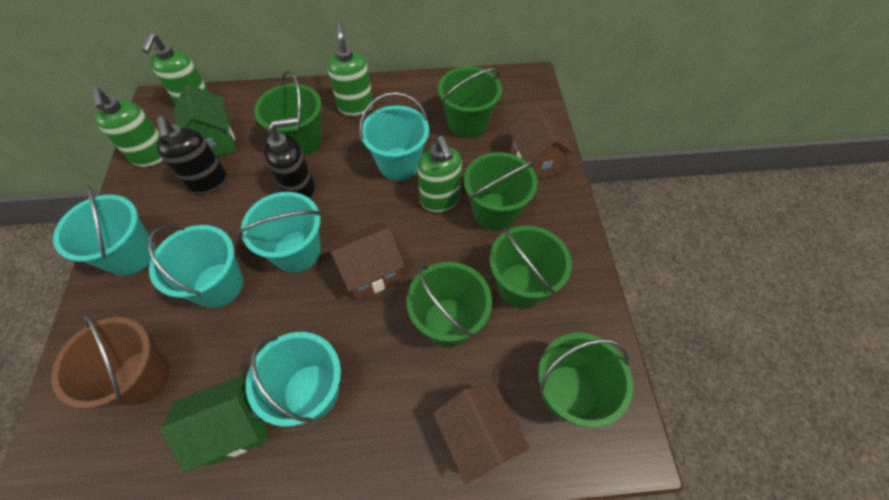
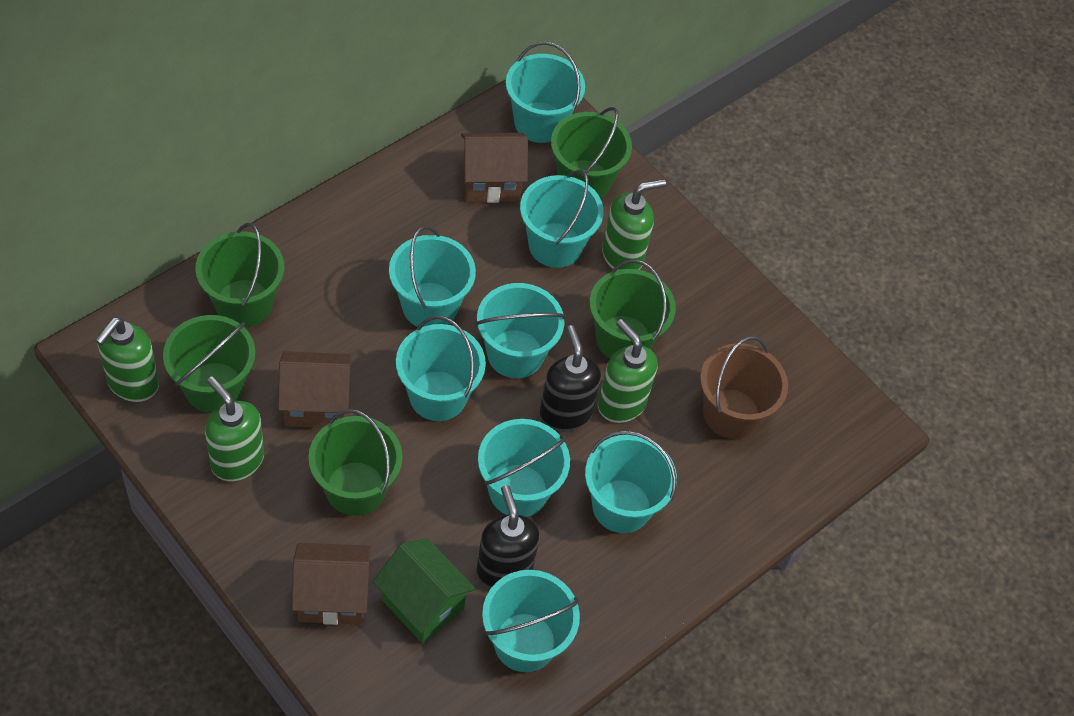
green bucket: [254,70,322,156] [406,262,492,347] [438,66,502,138] [464,152,537,230] [490,226,572,309] [538,333,633,428] = 6 -> [163,315,255,413] [195,223,284,327] [308,409,403,516] [551,107,632,199] [590,259,676,359] = 5
green house: [160,374,269,472] [174,84,236,157] = 2 -> [373,538,475,643] = 1
turquoise bucket: [53,185,156,276] [148,225,243,308] [238,192,321,273] [246,332,341,427] [359,92,429,180] = 5 -> [389,226,476,327] [396,315,486,421] [475,283,566,378] [478,419,570,517] [482,570,580,672] [506,41,585,143] [520,169,604,268] [585,430,677,533] = 8

